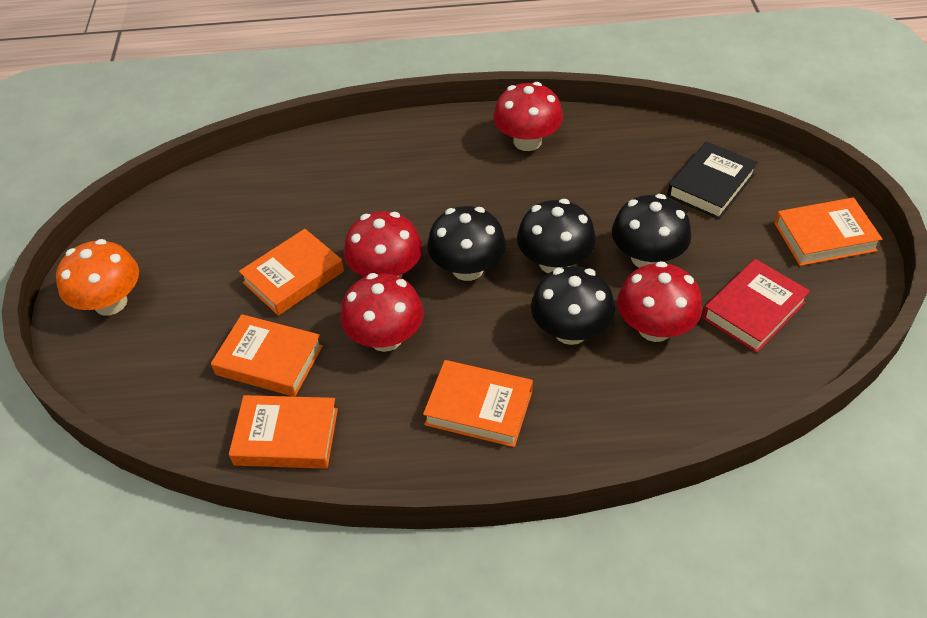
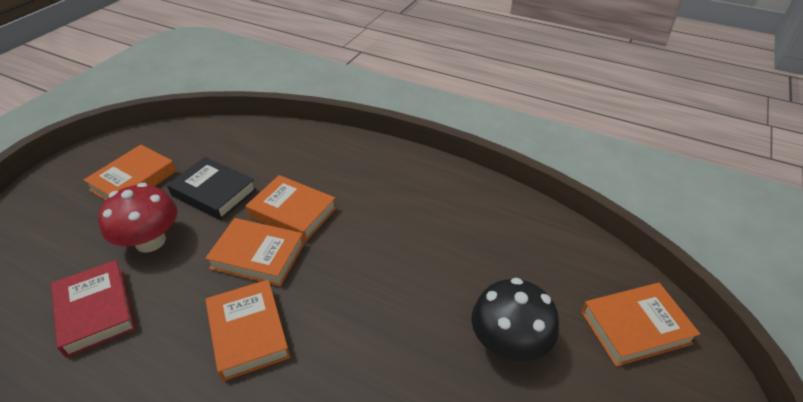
black mushroom: [427,206,506,281] [517,199,596,274] [531,266,615,345] [612,194,691,268] = 4 -> [471,278,559,361] = 1
orange mushroom: [56,239,139,316] = 1 -> none = 0
red mushroom: [340,273,424,352] [344,211,422,278] [493,82,563,151] [617,261,703,342] = 4 -> [98,183,177,253] = 1

